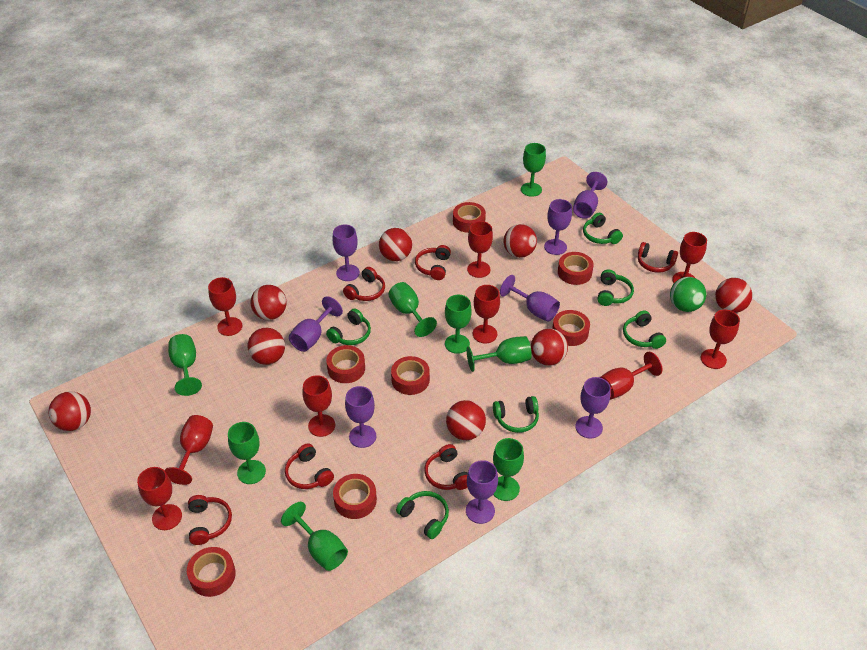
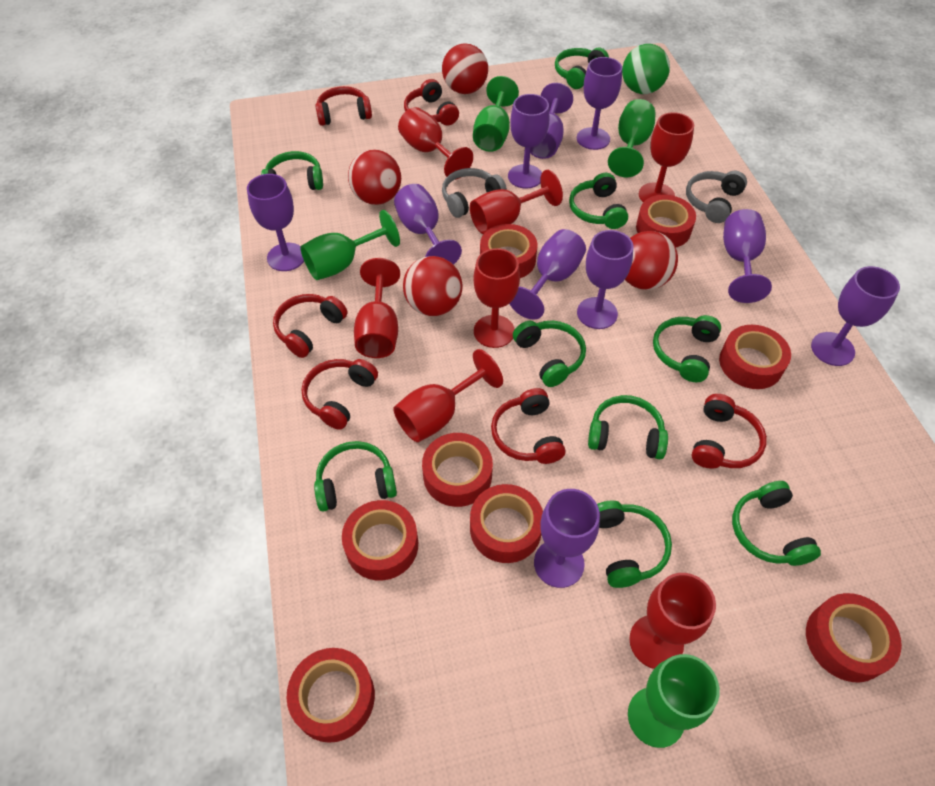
green goblet: [168,334,202,396] [228,422,266,484] [281,502,348,571] [389,282,437,337] [445,295,472,354] [467,336,532,372] [493,438,524,501] [521,143,546,197] = 8 -> [300,210,400,280] [473,76,519,152] [608,99,655,177] [628,654,720,748] = 4
green headphones: [326,308,371,345] [396,491,449,539] [493,396,539,433] [583,213,623,244] [597,269,634,306] [623,310,666,349] = 6 -> [261,151,323,190] [314,441,397,512] [513,321,586,387] [555,48,609,89] [569,173,628,229] [588,395,668,459] [597,501,672,588] [653,315,721,382] [732,481,821,566] = 9
grey headphones: none = 0 -> [442,168,507,218] [686,171,747,223] = 2
purple goblet: [289,296,343,352] [332,224,360,281] [345,386,376,448] [466,460,498,524] [500,275,560,322] [544,199,572,255] [573,172,607,219] [575,377,610,439] = 8 -> [247,174,304,271] [394,184,462,265] [508,94,549,189] [510,229,586,320] [530,83,573,159] [534,489,600,588] [577,57,622,150] [577,230,633,329] [723,209,772,303] [811,266,900,366] = 10
red ball: [49,391,91,431] [247,328,285,365] [250,285,287,320] [379,228,412,261] [446,400,486,440] [503,224,537,258] [531,329,568,366] [715,278,752,313] = 8 -> [348,150,401,205] [403,256,463,316] [442,43,488,94] [625,231,678,290] = 4
red goblet: [137,467,182,530] [165,415,213,485] [208,277,242,336] [302,375,335,437] [467,221,493,278] [473,285,500,343] [599,352,662,399] [672,232,707,283] [701,309,740,369] = 9 -> [354,258,400,358] [393,349,503,442] [398,107,473,180] [470,170,563,234] [473,248,520,348] [629,573,716,669] [639,112,694,202] = 7
red tape: [187,547,236,597] [326,345,365,383] [333,474,377,519] [391,356,430,395] [453,202,486,233] [552,310,590,346] [558,252,594,285] = 7 -> [286,648,375,743] [342,500,418,580] [422,433,493,507] [470,484,543,563] [480,224,538,278] [636,195,696,248] [719,325,791,389] [806,593,902,682] = 8

